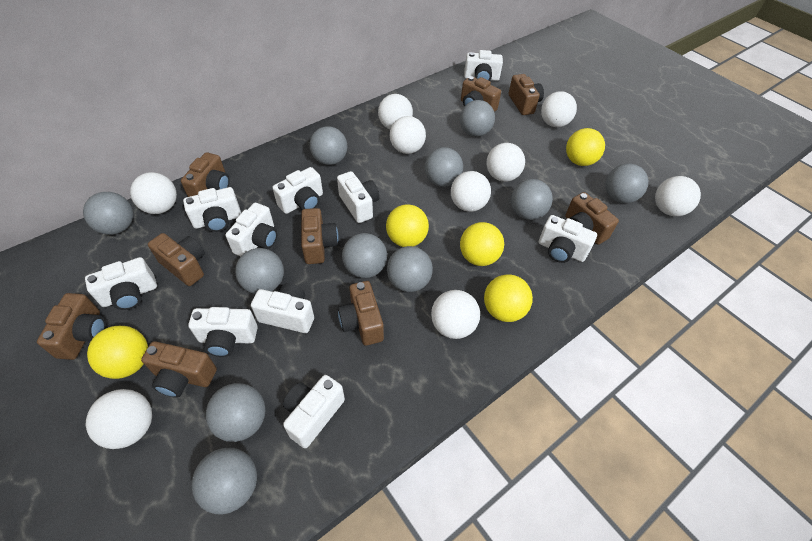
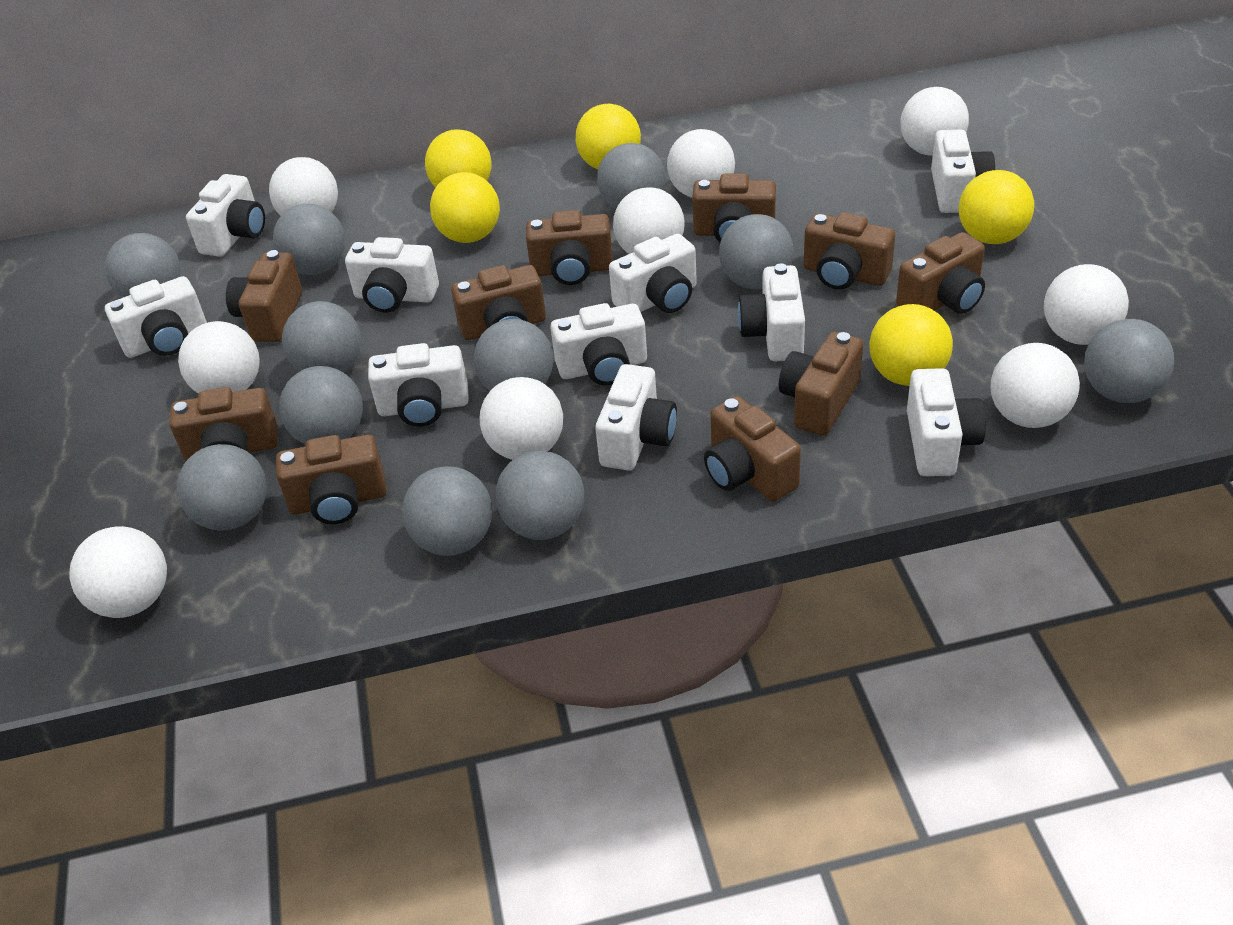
brown camera: [37,293,106,360] [141,341,217,398] [148,233,205,286] [181,152,230,197] [301,208,339,264] [338,281,384,346] [461,76,501,112] [508,74,544,115] [565,192,619,245] = 9 -> [169,387,278,461] [226,250,302,342] [276,435,386,524] [451,265,546,340] [526,210,613,285] [692,174,776,242] [704,396,801,502] [779,332,863,436] [804,212,895,290] [896,232,985,314] = 10

